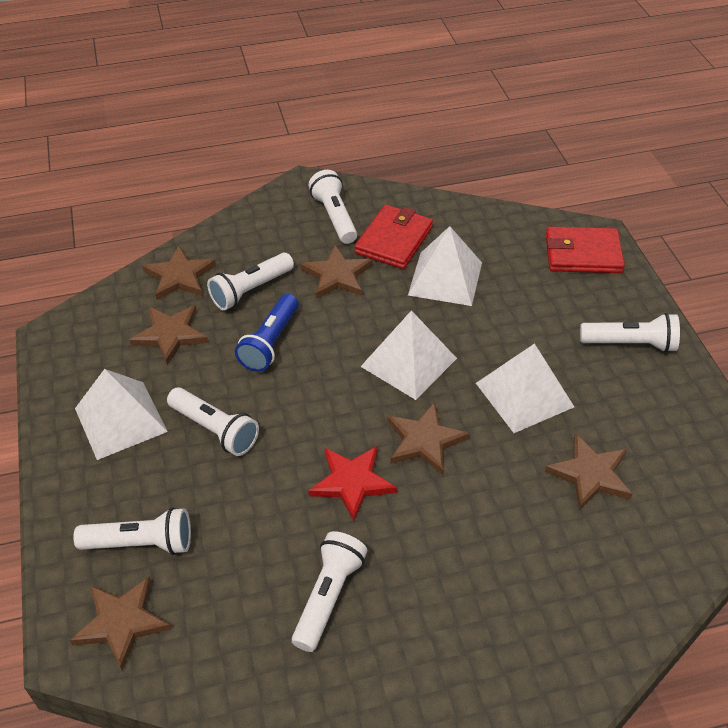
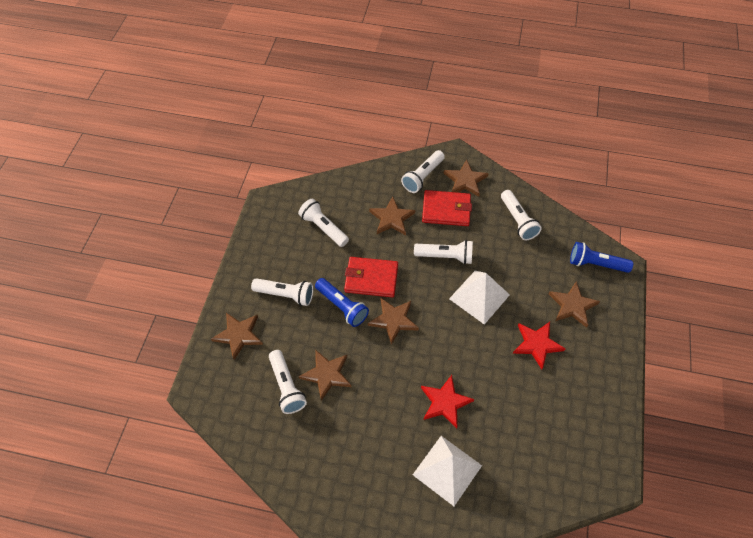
blue flashlight: [235,294,299,372] = 1 -> [315,278,369,327] [570,242,633,273] = 2
red star: [308,446,397,521] = 1 -> [421,375,474,429] [513,322,566,369] = 2
white pyramid: [75,369,168,460] [361,310,457,400] [408,226,482,306] [476,343,574,433] = 4 -> [413,436,482,506] [449,271,510,324] = 2

